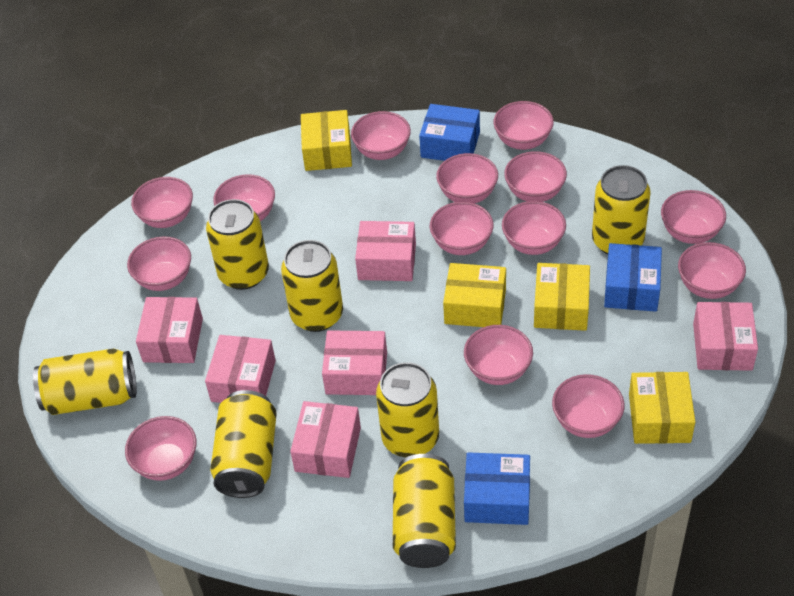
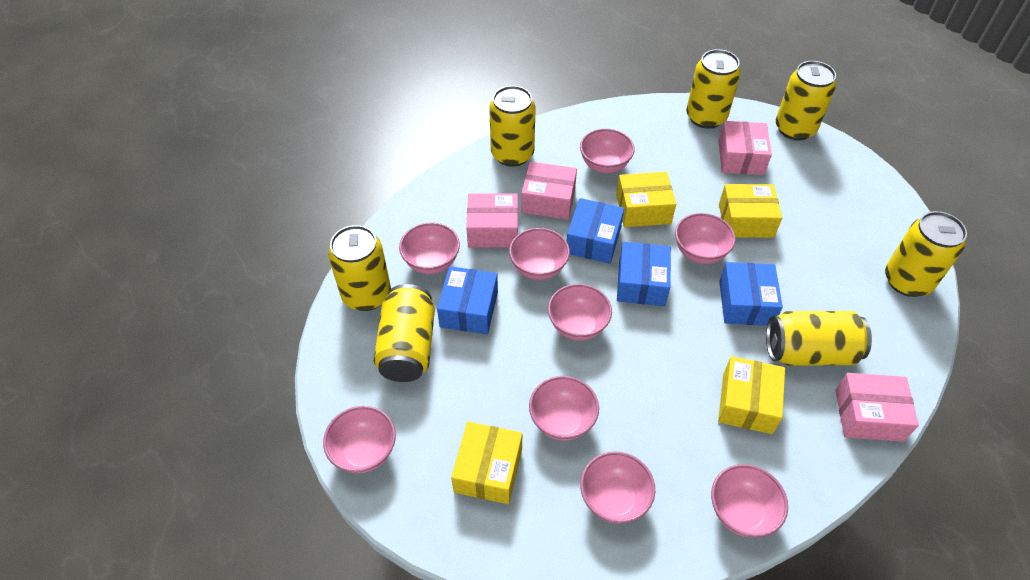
blue box: [419,104,480,161] [464,452,530,525] [604,243,662,312] = 3 -> [437,266,498,334] [567,198,624,264] [617,242,671,306] [719,262,783,326] = 4
pink bowl: [125,416,197,481] [127,236,191,291] [131,177,193,228] [213,174,275,221] [351,111,411,160] [430,202,494,255] [436,153,498,204] [464,325,533,385] [493,101,554,150] [502,201,566,255] [504,151,567,202] [552,374,625,438] [661,190,726,244] [678,242,746,299] = 14 -> [323,406,396,474] [399,223,460,274] [509,228,570,280] [529,376,599,441] [548,284,612,340] [580,129,635,173] [580,451,655,524] [675,213,736,264] [711,464,788,538] = 9
pink box: [136,297,203,363] [205,335,276,403] [290,401,361,478] [322,330,387,395] [355,221,416,281] [693,302,758,371] = 6 -> [466,194,518,247] [521,162,577,220] [718,121,772,175] [835,373,919,442] = 4

